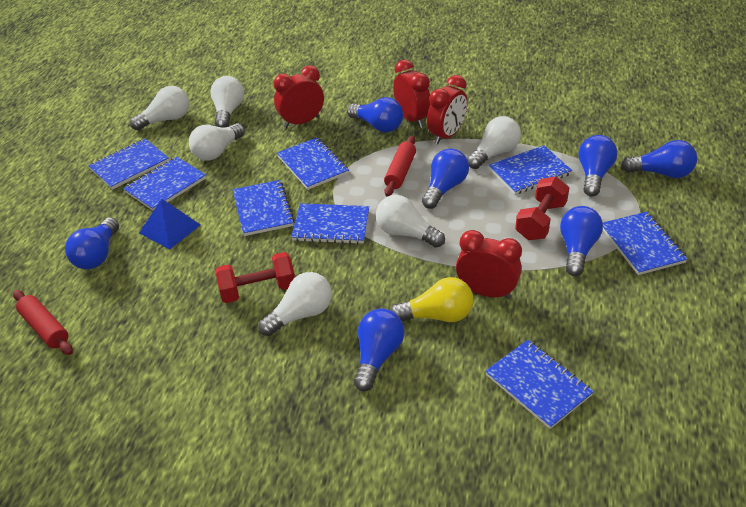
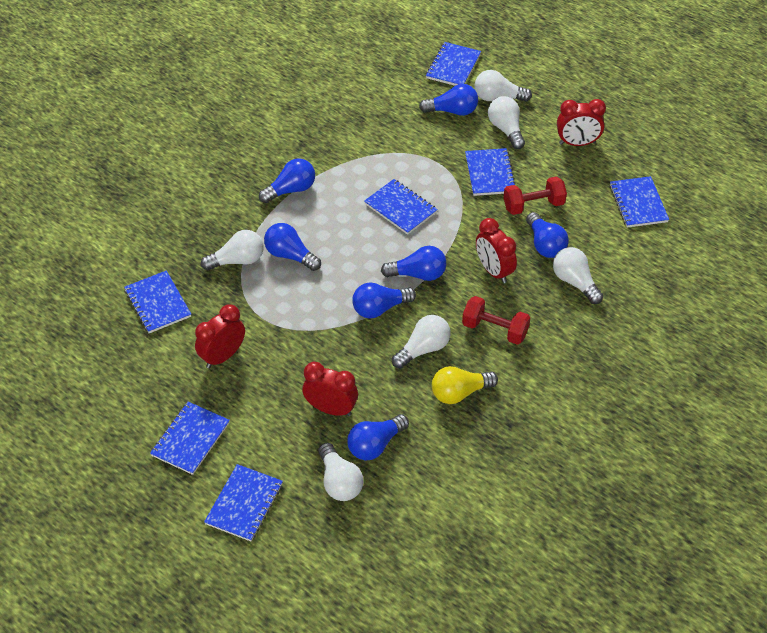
blue notebook: [88,139,169,190] [123,157,206,211] [233,180,295,236] [277,138,349,190] [291,203,369,244] [485,340,594,429] [488,145,572,195] [603,212,688,275] = 8 -> [124,270,191,333] [150,402,230,475] [204,464,283,541] [364,179,438,235] [426,42,481,86] [465,148,516,196] [609,176,669,228] = 7
blue pyramid: [140,199,201,250] = 1 -> none = 0
red rolling pin: [13,290,73,355] [384,136,416,197] = 2 -> none = 0

